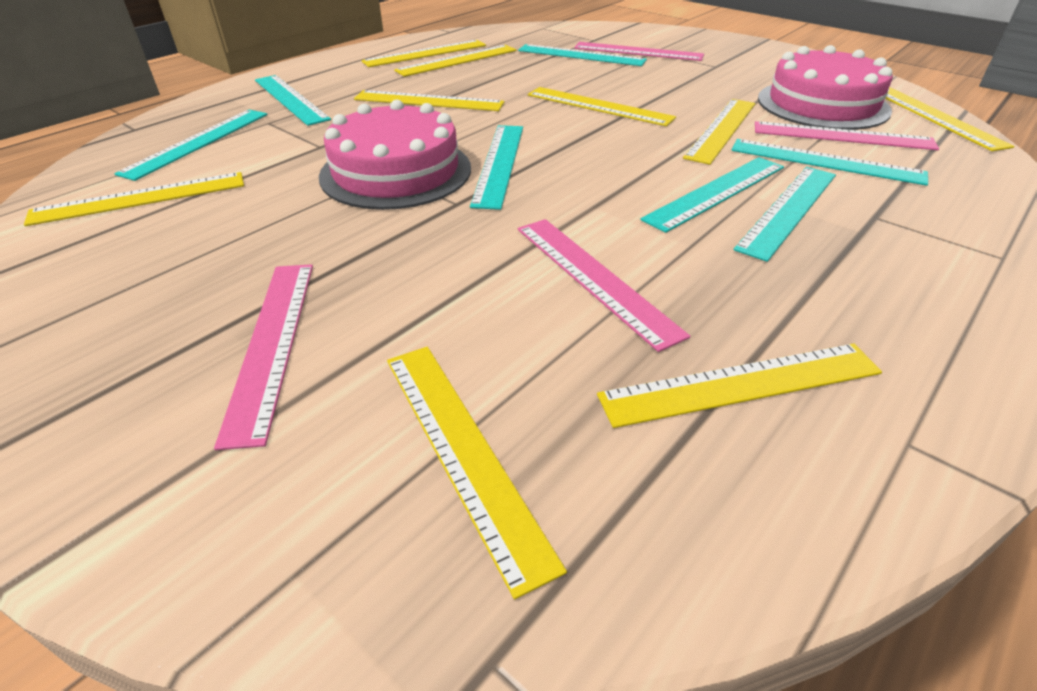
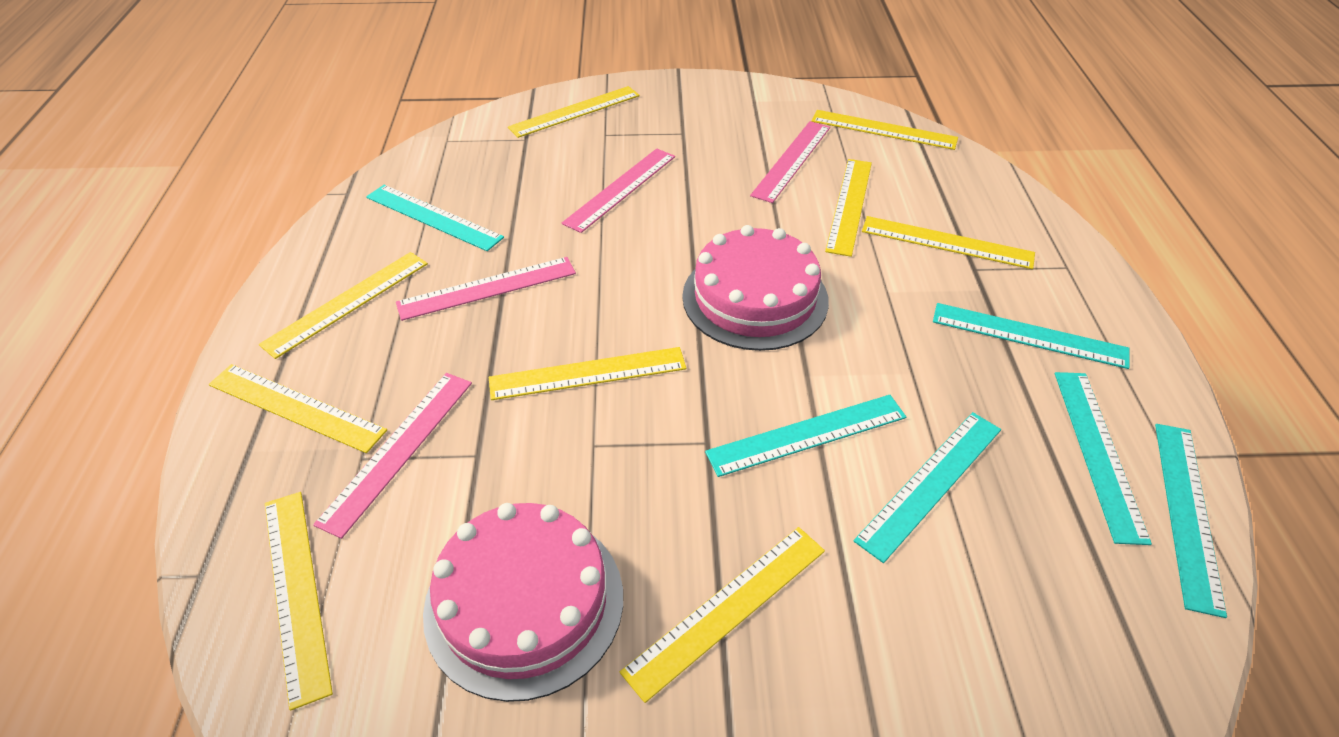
turquoise ruler: [114,109,268,181] [255,75,331,126] [470,125,523,210] [518,44,647,66] [640,157,784,233] [732,139,928,186] [734,167,836,262] = 7 -> [366,185,504,251] [705,395,906,477] [854,412,1001,563] [933,303,1130,369] [1055,372,1152,545] [1155,424,1227,618] = 6

